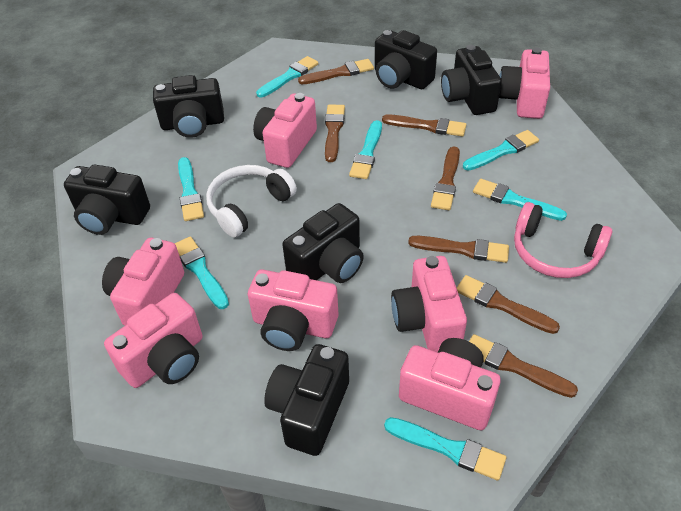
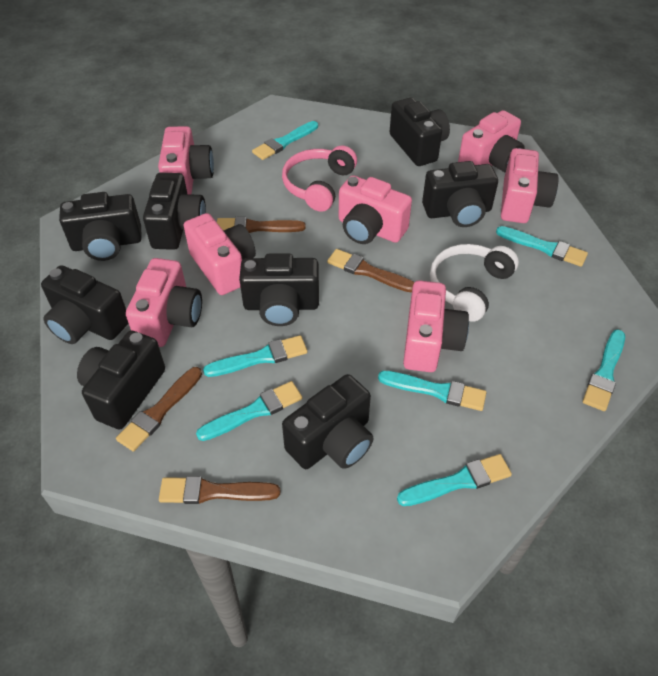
black camera: [64,165,150,235] [153,75,224,138] [264,344,349,456] [282,203,364,283] [375,30,437,89] [441,45,502,115] = 6 -> [41,265,129,344] [59,192,142,261] [77,331,165,430] [143,172,206,250] [239,253,319,326] [282,374,374,469] [390,98,450,166] [422,161,498,227] = 8
brown brush: [298,59,374,84] [325,105,345,162] [382,114,466,136] [408,236,509,263] [431,146,460,210] [457,275,560,334] [469,334,578,398] = 7 -> [116,367,202,452] [159,476,281,504] [217,217,306,233] [327,249,414,293] = 4

